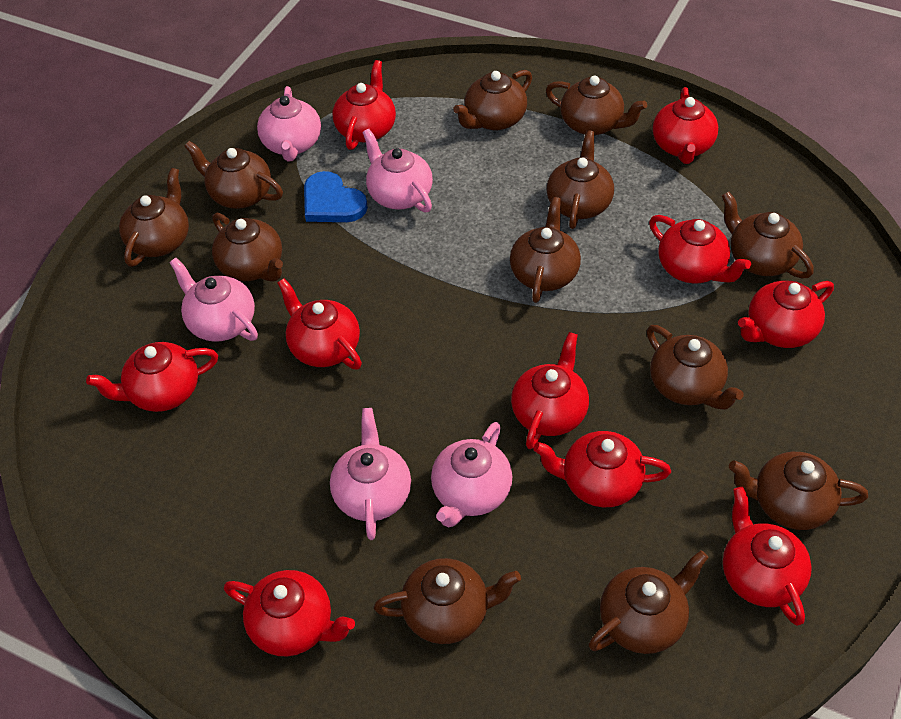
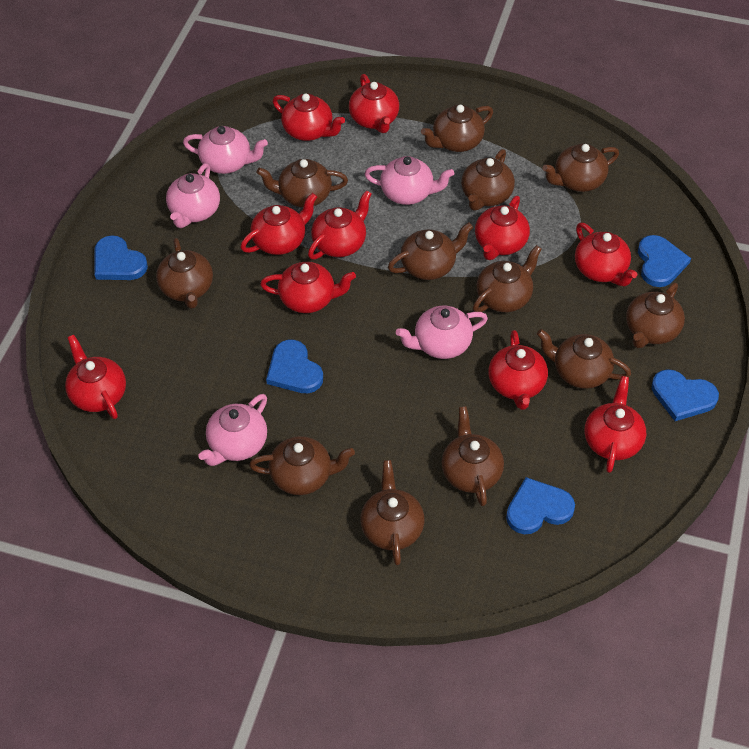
blue heart: [304,171,368,222] = 1 -> [94,235,148,280] [266,340,323,393] [506,477,575,534] [638,235,691,287] [652,369,719,421] = 5

